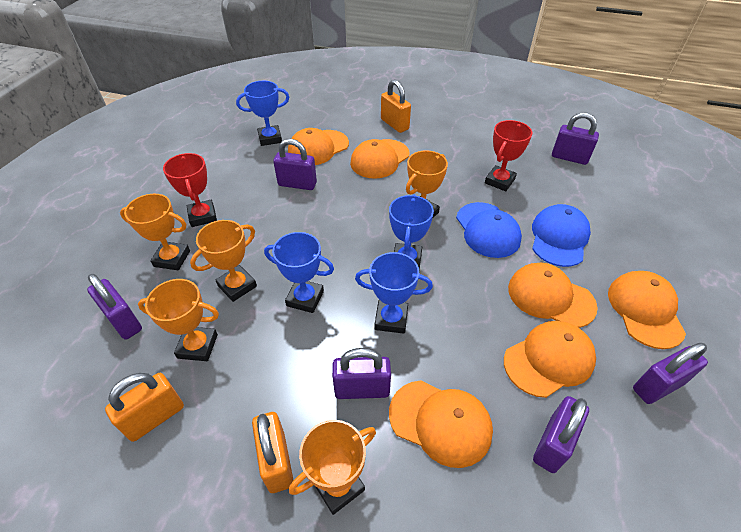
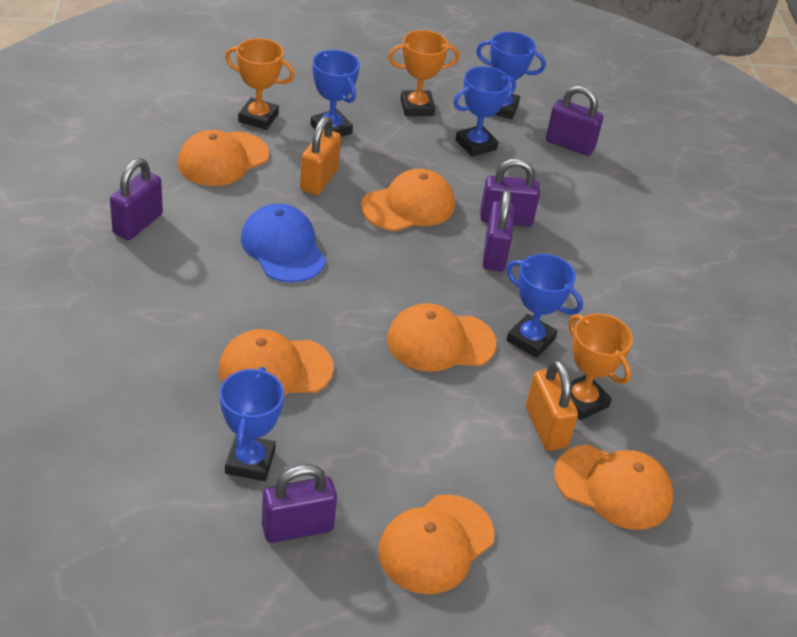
blue cap: [456,202,522,258] [532,204,591,267] = 2 -> [241,204,326,283] = 1
blue trophy: [236,81,289,146] [264,232,334,313] [355,252,433,334] [389,194,434,270] = 4 -> [219,367,284,481] [311,50,360,137] [453,66,516,157] [476,32,546,119] [506,254,583,358] = 5
orange padlock: [105,373,184,442] [252,412,294,493] [381,79,411,133] = 3 -> [300,116,341,195] [526,360,578,451] = 2
orange trophy: [120,194,190,270] [138,279,219,361] [190,220,257,302] [289,420,376,515] [406,150,448,218] = 5 -> [225,38,295,130] [388,30,459,116] [569,313,633,420] = 3
purple padlock: [87,274,142,340] [273,139,317,190] [332,348,391,399] [533,396,589,473] [552,112,599,165] [633,343,708,404] = 6 -> [110,158,163,240] [262,464,337,543] [480,159,540,227] [483,190,515,272] [546,85,603,156] = 5
red trophy: [163,153,217,227] [485,120,532,191] = 2 -> none = 0

